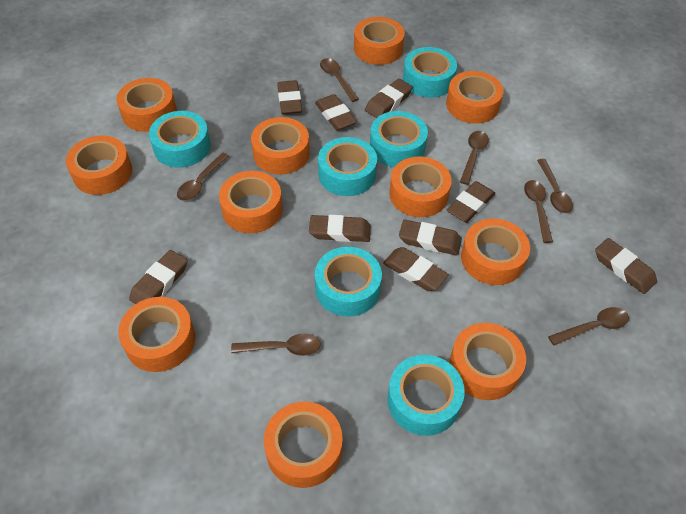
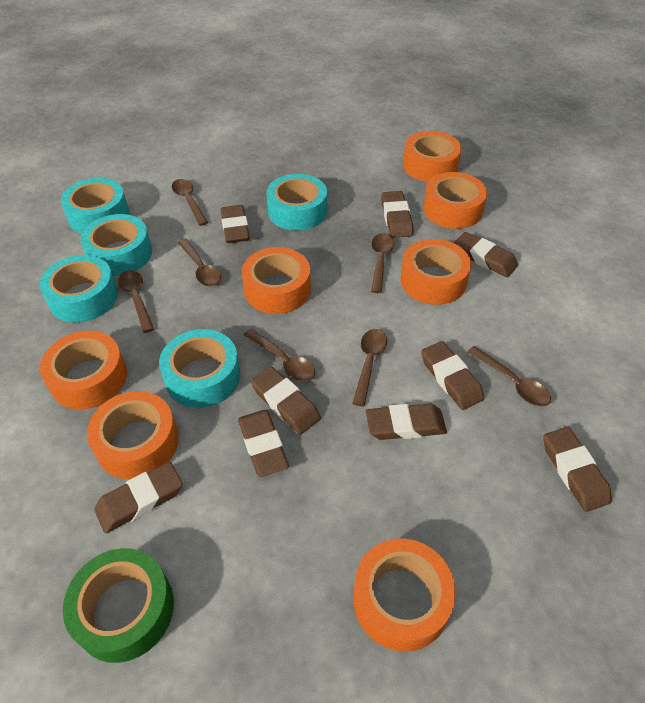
green tape: none = 0 -> [63,548,174,663] = 1
orange tape: [66,136,132,195] [116,78,177,132] [118,297,195,372] [219,171,282,233] [251,117,310,174] [264,402,343,488] [354,17,405,65] [389,157,452,217] [446,71,504,124] [449,323,526,400] [461,218,530,285] = 11 -> [40,331,127,409] [87,391,179,479] [242,247,311,314] [353,539,456,652] [401,239,471,305] [403,131,462,182] [423,172,487,229] = 7
turquoise tape: [149,111,210,168] [315,247,382,317] [318,137,377,196] [370,111,428,167] [387,355,465,436] [403,47,457,98] = 6 -> [40,255,118,323] [61,178,129,234] [81,214,152,276] [159,329,240,408] [266,174,327,231] = 5

